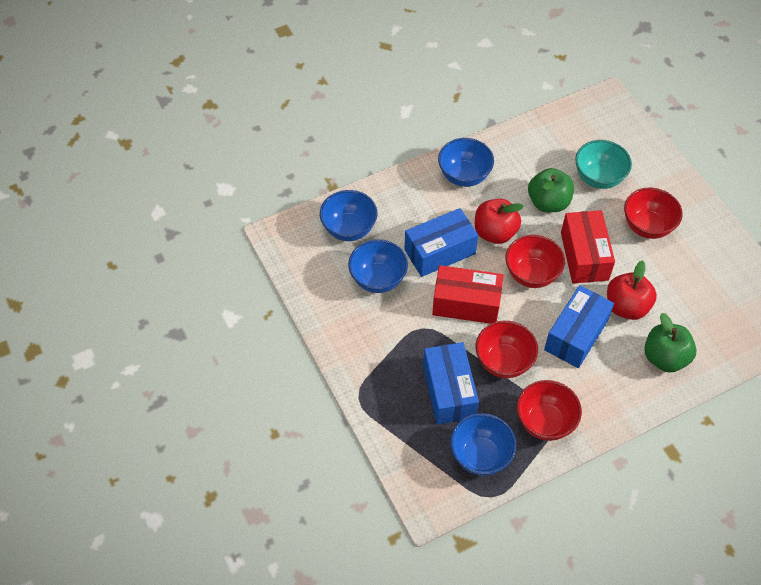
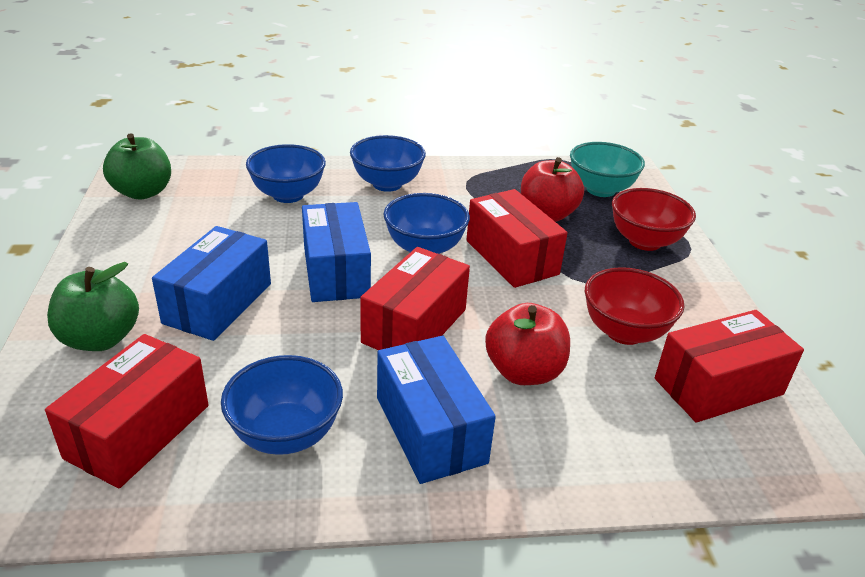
red bowl: [476,321,538,378] [505,235,565,288] [517,380,582,441] [624,187,682,239] = 4 -> [585,267,685,345] [612,188,696,251] = 2
red box: [432,265,503,324] [561,210,615,283] = 2 -> [45,334,209,488] [360,247,470,350] [466,189,567,288] [655,310,804,423] = 4

